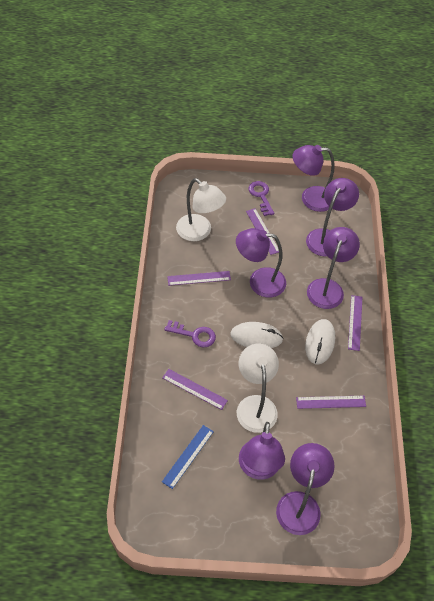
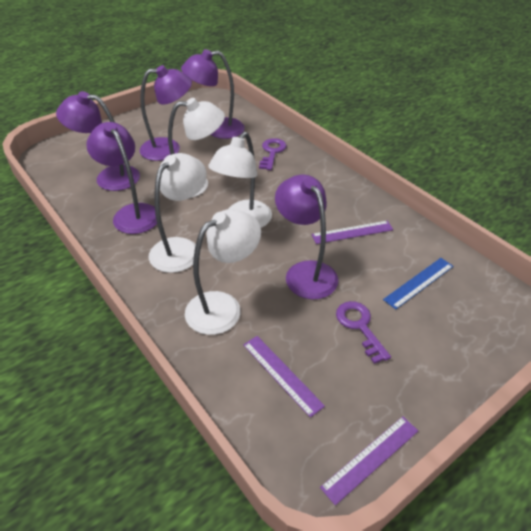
purple lamp: [236,228,286,297] [239,422,285,480] [276,443,335,535] [292,145,335,212] [306,178,359,256] [307,227,360,309] = 6 -> [56,91,140,191] [86,122,157,234] [140,65,192,161] [181,49,245,139] [275,175,338,299] = 5
purple ruler: [162,369,228,410] [167,271,231,286] [246,208,279,255] [296,396,366,409] [348,295,362,351] = 5 -> [243,336,325,418] [312,221,393,244] [320,416,418,505] = 3
white lamp: [176,178,226,241] [237,344,279,433] = 2 -> [149,153,207,273] [168,98,225,198] [185,209,261,335] [208,132,272,228] = 4
white mouse: [230,322,283,348] [305,319,335,365] = 2 -> none = 0

